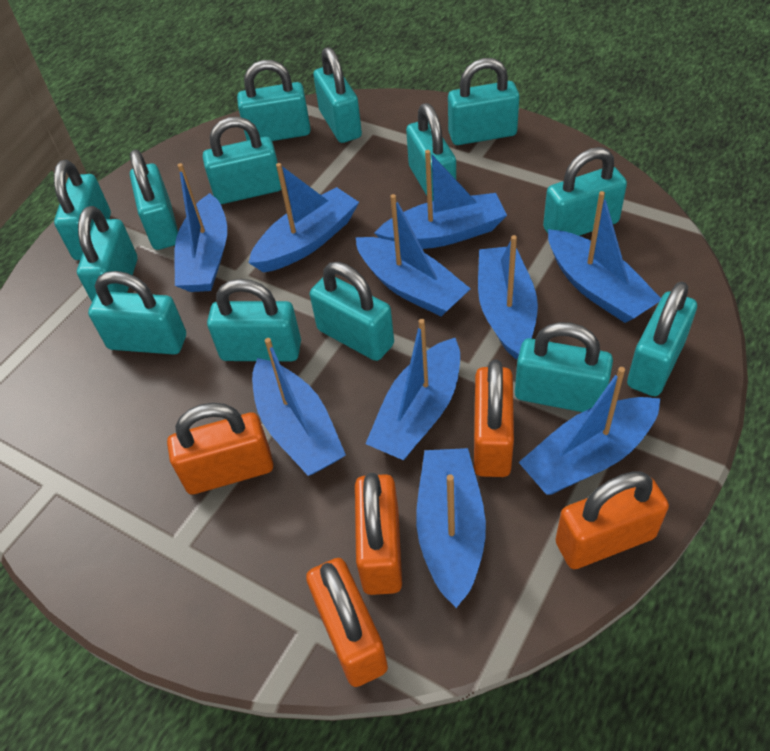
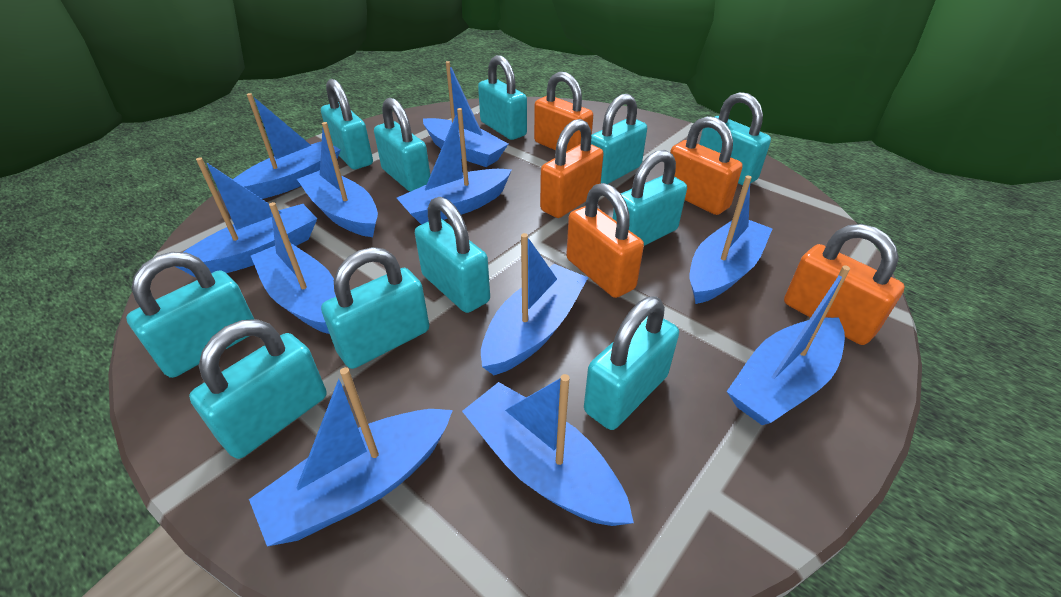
blue boat: [174,163,227,292] [248,163,359,273] [252,338,346,476] [356,194,471,316] [365,319,460,460] [375,150,507,249] [416,448,486,608] [478,235,538,359] [518,367,660,495] [548,191,661,323] = 10 -> [175,157,318,277] [233,93,341,199] [249,367,453,547] [251,202,336,334] [297,122,378,237] [397,108,512,225] [423,61,508,167] [462,374,634,526] [481,233,588,375] [690,175,772,304] [726,266,850,425] = 11
turquoise padlock: [54,160,111,260] [77,206,137,301] [88,271,186,355] [130,150,178,250] [203,117,281,204] [207,279,301,361] [237,60,311,141] [310,262,394,361] [313,47,362,143] [406,103,456,201] [448,58,519,145] [515,322,613,412] [543,147,627,236] [627,282,697,396] = 14 -> [126,252,254,378] [189,319,327,459] [321,79,373,170] [321,247,429,369] [374,98,430,192] [415,197,490,313] [478,55,527,140] [584,297,679,430] [591,94,647,184] [613,150,687,246] [699,92,771,185] = 11

